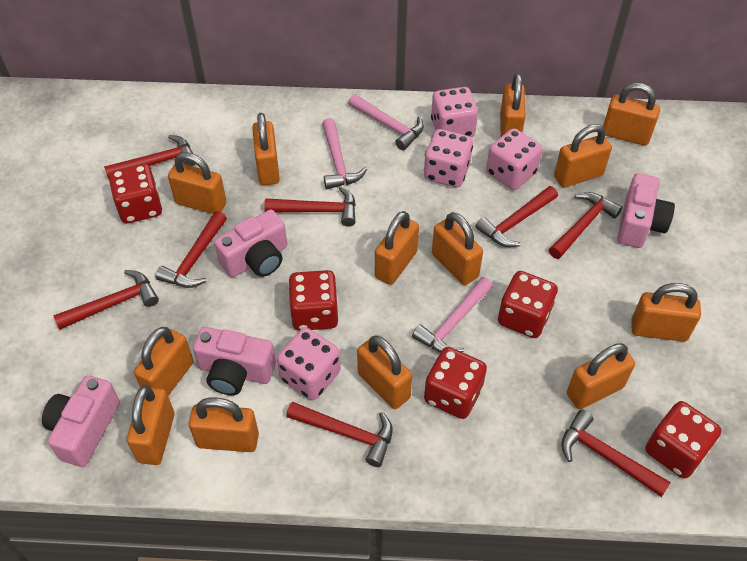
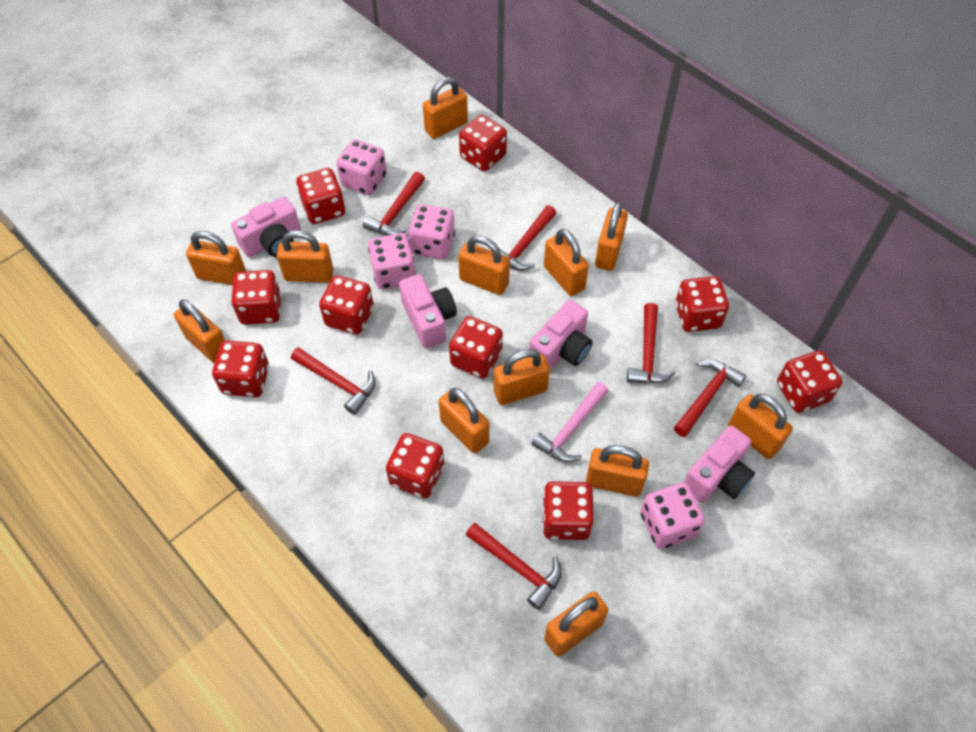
orange padlock: [127,385,175,465] [134,327,193,396] [168,152,226,214] [189,397,259,452] [252,113,280,185] [357,336,412,409] [375,211,419,285] [432,212,483,285] [500,74,526,136] [554,124,612,188] [567,343,635,409] [603,83,660,146] [631,283,701,342] = 13 -> [174,299,225,363] [186,231,246,285] [277,230,334,283] [423,77,468,139] [439,388,489,454] [458,235,510,295] [494,349,550,405] [544,229,589,296] [544,592,609,656] [586,445,649,497] [595,202,628,271] [728,394,793,459] = 12
pink hammer: [322,118,367,189] [348,94,424,150] [412,277,493,353] = 3 -> [531,382,608,462] = 1
red dice: [109,164,162,224] [288,270,338,331] [424,347,487,419] [498,271,558,338] [645,401,722,479] = 5 -> [212,341,269,397] [231,270,281,325] [296,168,345,224] [319,275,374,335] [386,433,444,499] [449,316,503,379] [459,115,507,171] [542,481,594,540] [675,276,729,332] [777,350,843,413] = 10
red hammer: [53,270,159,330] [104,135,195,179] [156,211,227,288] [264,187,356,227] [286,402,393,467] [475,186,558,247] [549,192,622,259] [561,409,671,497] = 8 -> [291,347,376,415] [363,172,425,236] [466,523,562,610] [500,205,556,271] [627,303,676,383] [674,360,746,437] = 6

